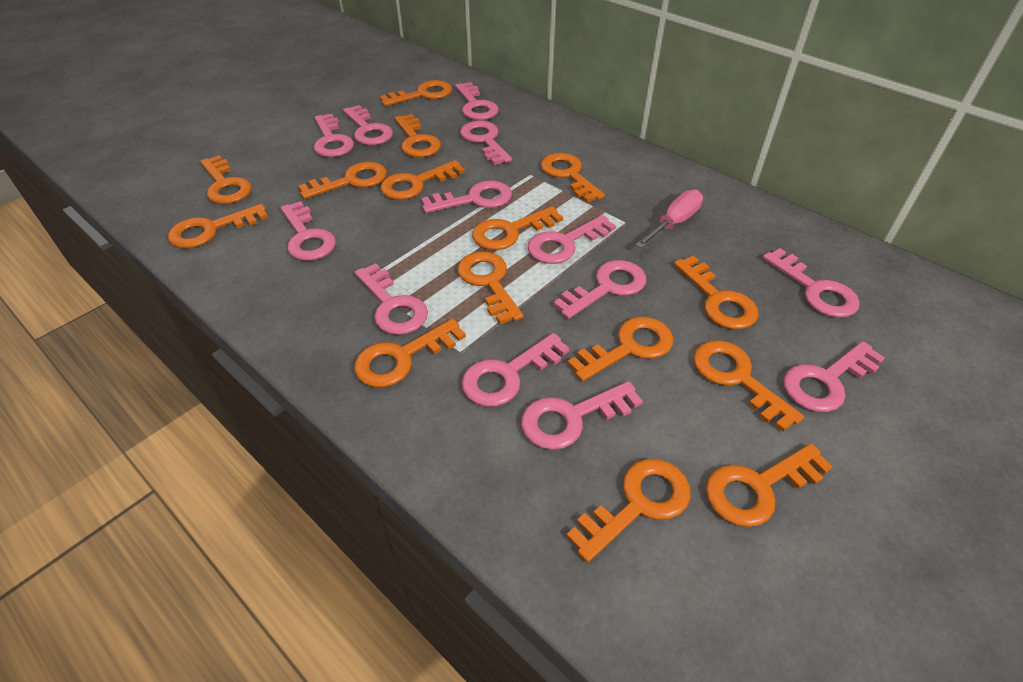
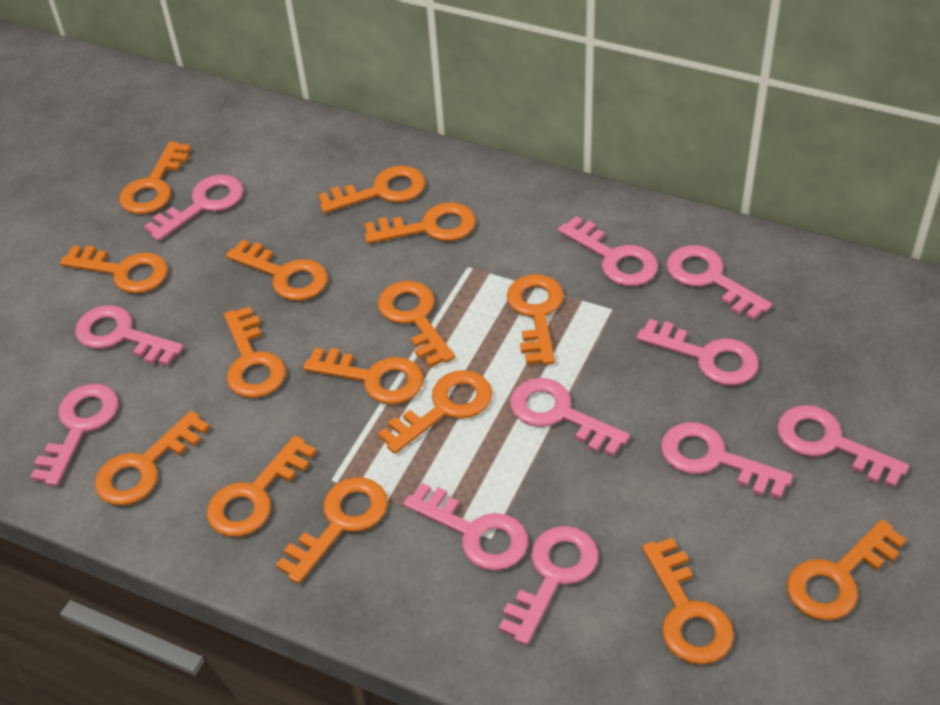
pink key: [280,201,336,261] [314,114,354,157] [343,105,393,145] [354,263,428,335] [421,181,512,213] [455,82,499,120] [460,121,512,165] [462,333,570,407] [521,381,643,450] [528,215,616,264] [553,260,646,319] [762,248,860,318] [783,341,885,412] = 13 -> [30,384,118,486] [75,305,184,366] [144,175,244,241] [403,483,528,571] [499,526,598,645] [510,378,630,456] [558,216,658,286] [637,319,759,385] [661,422,793,499] [666,245,772,320] [777,405,909,488] = 11
pink screwdriver: [635,190,703,249] = 1 -> none = 0

